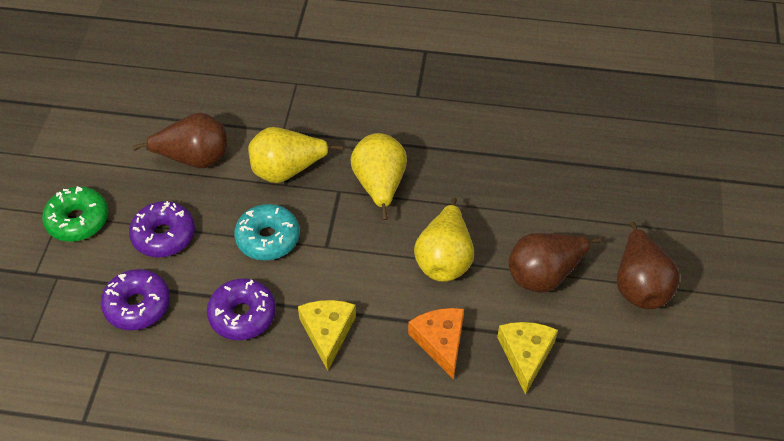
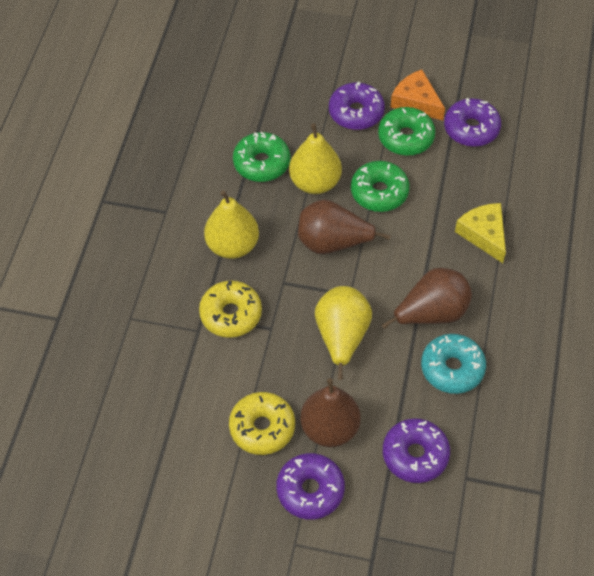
green donut: [42,187,108,242] = 1 -> [233,132,290,182] [351,161,410,212] [378,107,435,156] = 3
purple donut: [100,269,170,330] [129,201,195,257] [207,278,276,340] = 3 -> [276,453,345,520] [329,82,385,130] [383,418,450,483] [444,98,501,147] = 4
yellow cheese: [298,300,356,371] [497,322,558,395] = 2 -> [455,203,506,263] = 1
yellow donut: none = 0 -> [199,280,262,338] [229,392,295,455] = 2

